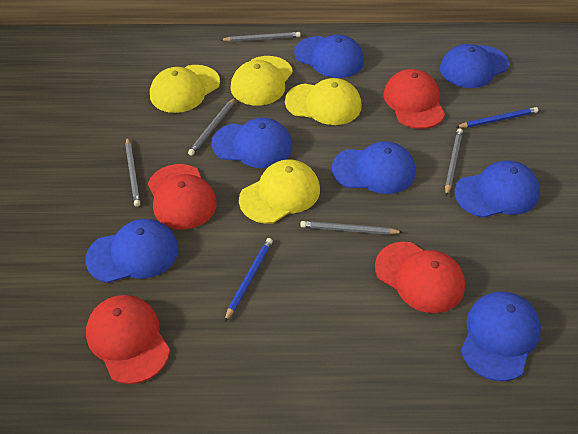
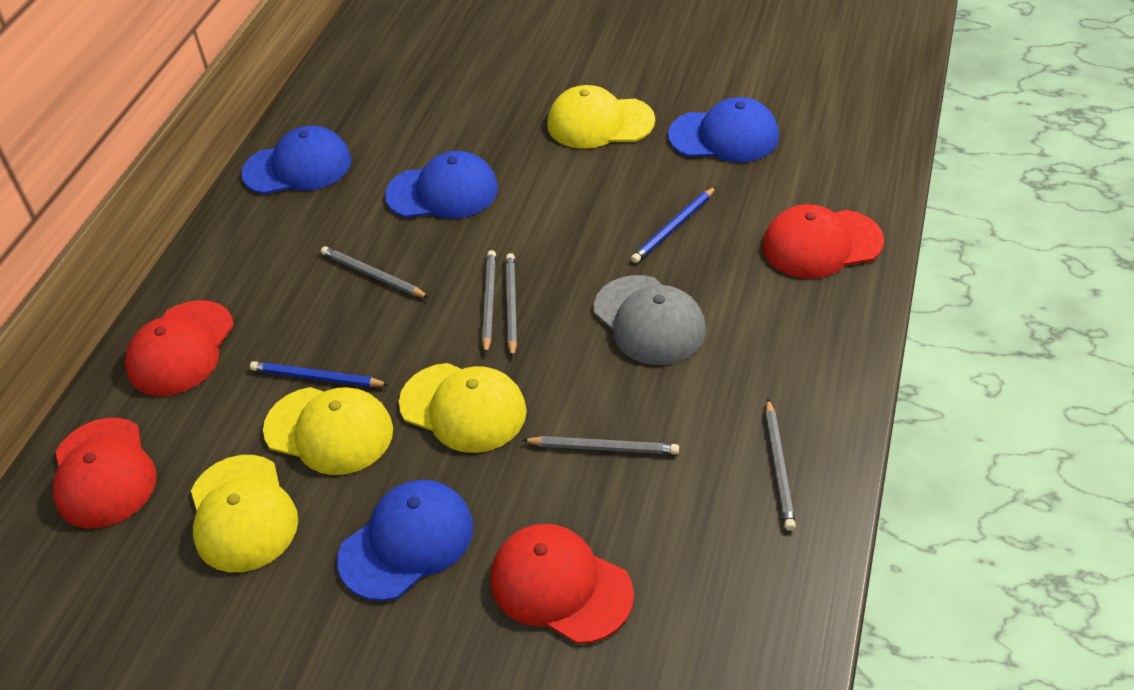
blue cap: [85,219,178,283] [211,118,292,168] [294,35,364,78] [332,141,416,194] [440,44,509,88] [455,160,540,218] [461,291,541,381] = 7 -> [241,126,351,194] [337,480,474,601] [385,151,498,219] [668,97,779,163] = 4
grey cap: none = 0 -> [594,275,706,365] = 1

